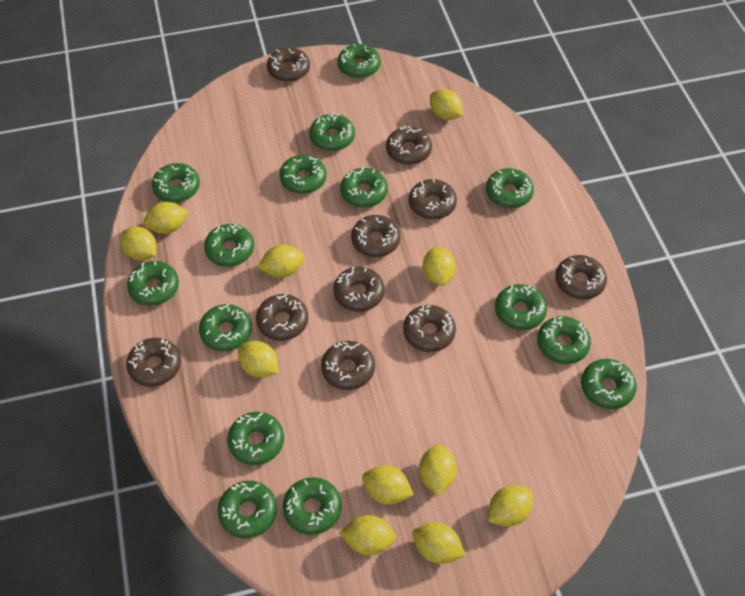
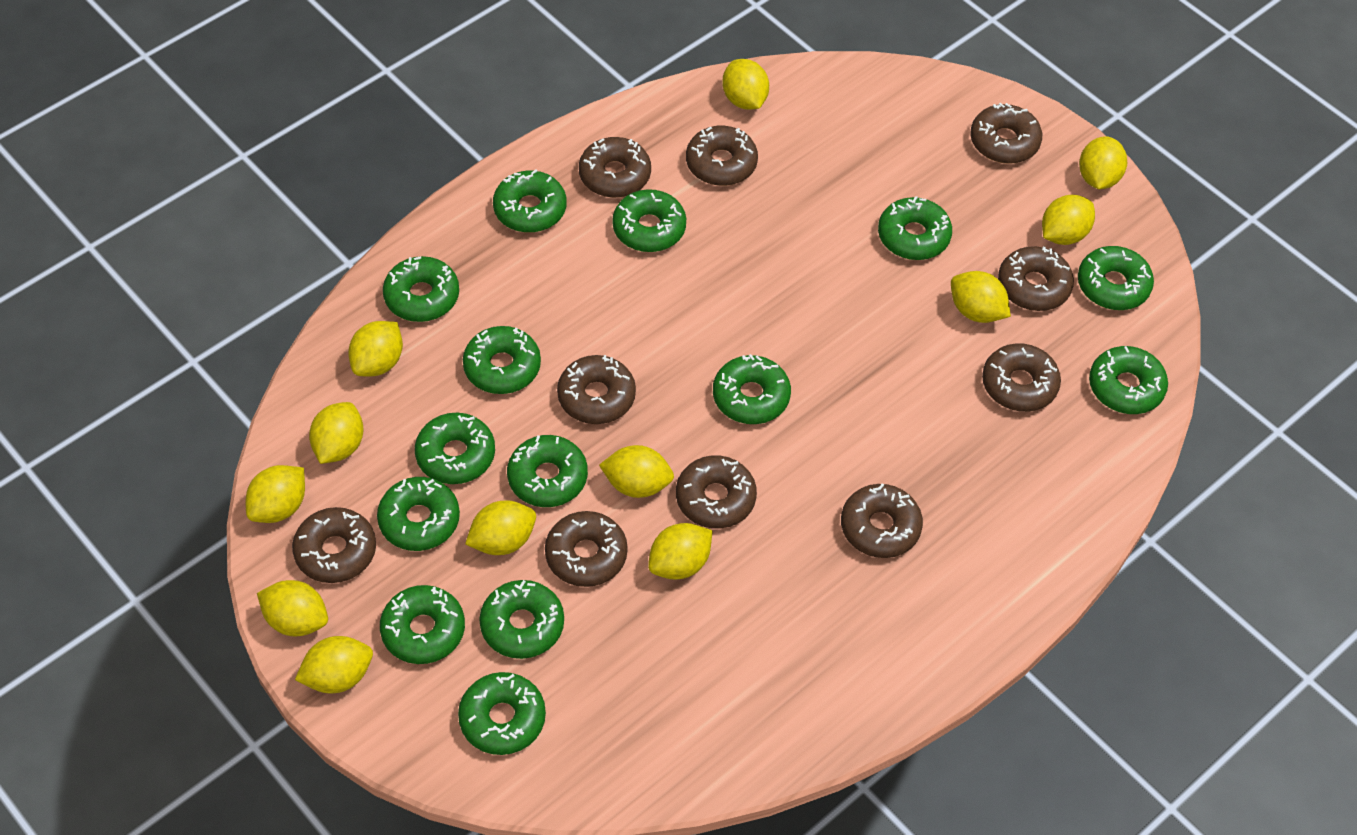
green donut: [127,261,179,306] [152,163,200,203] [199,304,252,352] [204,224,254,267] [217,481,277,538] [227,412,284,465] [280,155,327,194] [283,477,341,535] [309,113,355,151] [338,44,381,78] [340,167,388,208] [486,168,534,208] [495,284,547,330] [537,316,591,364] [581,359,637,409] = 15 -> [377,477,460,551] [380,585,465,664] [383,256,459,322] [415,413,495,484] [458,672,546,755] [463,326,541,394] [479,580,564,659] [493,169,566,232] [507,435,588,507] [612,189,686,252] [713,354,791,424] [878,196,952,260] [1078,246,1154,310] [1089,346,1168,414] = 14
yellow lemon: [121,227,157,261] [143,202,189,234] [238,341,278,378] [258,245,304,278] [340,515,396,555] [362,465,414,505] [413,522,466,564] [419,444,457,496] [423,246,456,286] [430,89,463,120] [488,485,533,527] = 11 -> [245,465,305,523] [257,580,328,636] [295,636,373,693] [309,402,364,464] [348,321,403,377] [465,500,536,555] [599,445,674,498] [648,523,713,580] [722,59,769,109] [951,271,1011,323] [1042,195,1095,245] [1079,136,1127,189] = 12

